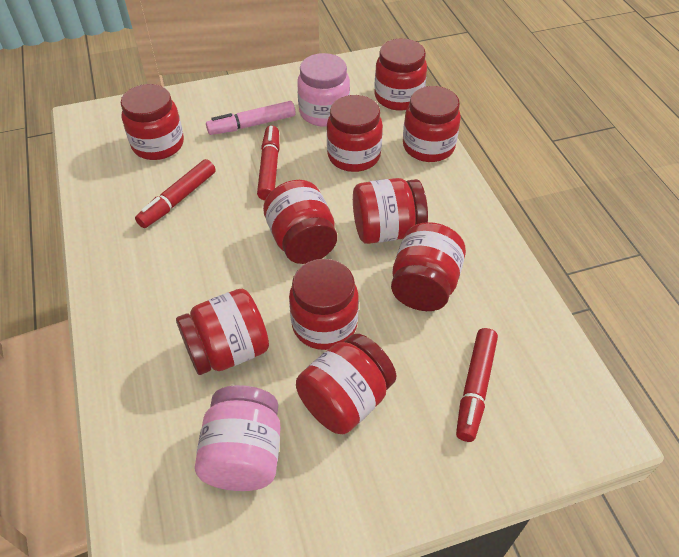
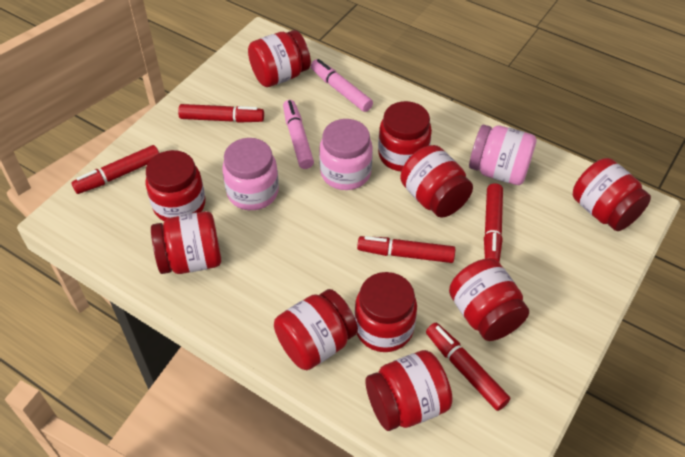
pink jar: [195,385,281,491] [297,53,350,127] = 2 -> [222,138,279,210] [319,119,373,190] [469,125,536,185] = 3
pink marker: [206,101,295,135] = 1 -> [283,100,314,169] [311,59,373,112] = 2
red marker: [135,159,216,228] [257,125,280,200] [456,328,498,442] = 3 -> [71,145,159,194] [178,104,264,123] [357,236,455,263] [426,323,510,411] [484,183,503,262] = 5

